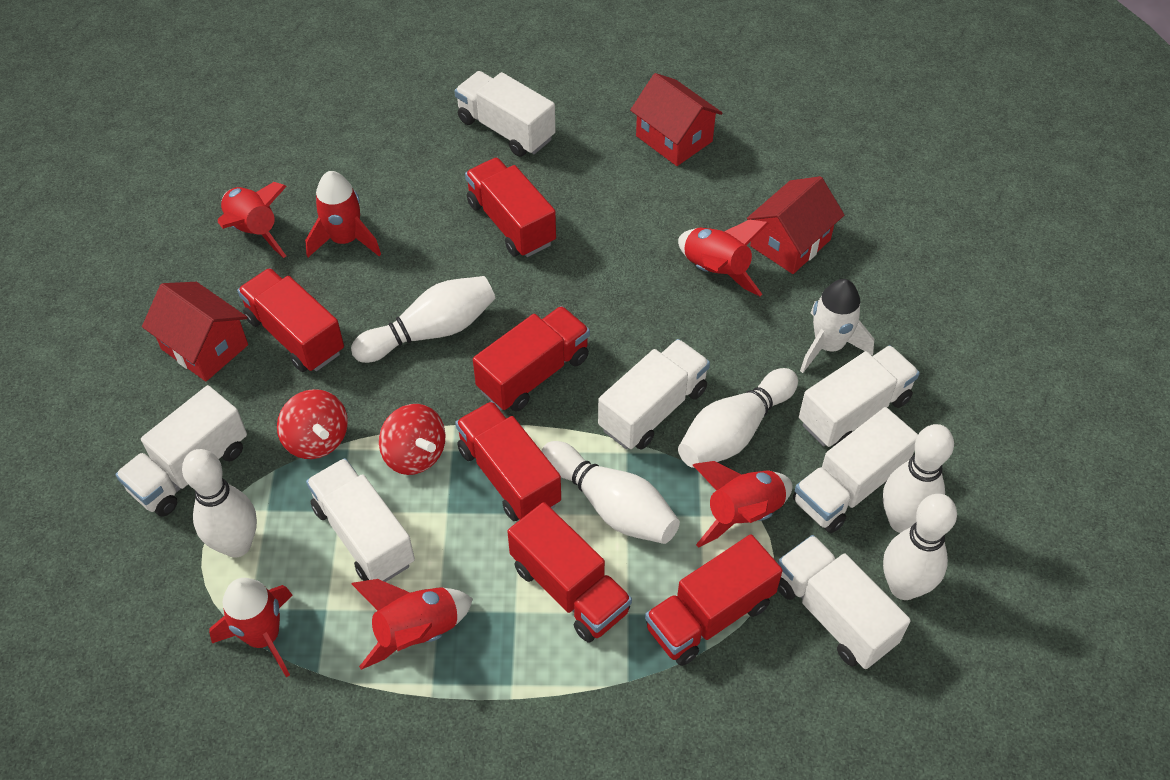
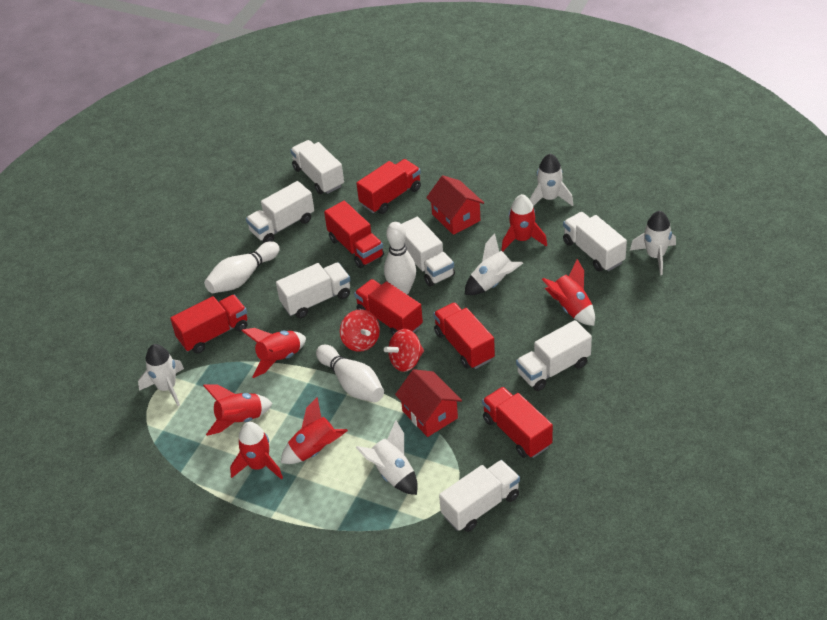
red house: [142,282,248,381] [630,73,722,166] [747,176,844,274] = 3 -> [395,369,462,437] [426,175,484,235] = 2
white bowling pin: [182,449,257,558] [351,276,495,363] [541,441,680,544] [678,368,798,468] [883,424,954,533] [883,494,957,600] = 6 -> [204,241,280,293] [316,345,384,402] [384,222,416,294] = 3
white rocket: [800,279,874,373] = 1 -> [138,344,184,406] [356,420,418,495] [465,233,523,295] [530,154,573,206] [630,211,676,275] = 5

